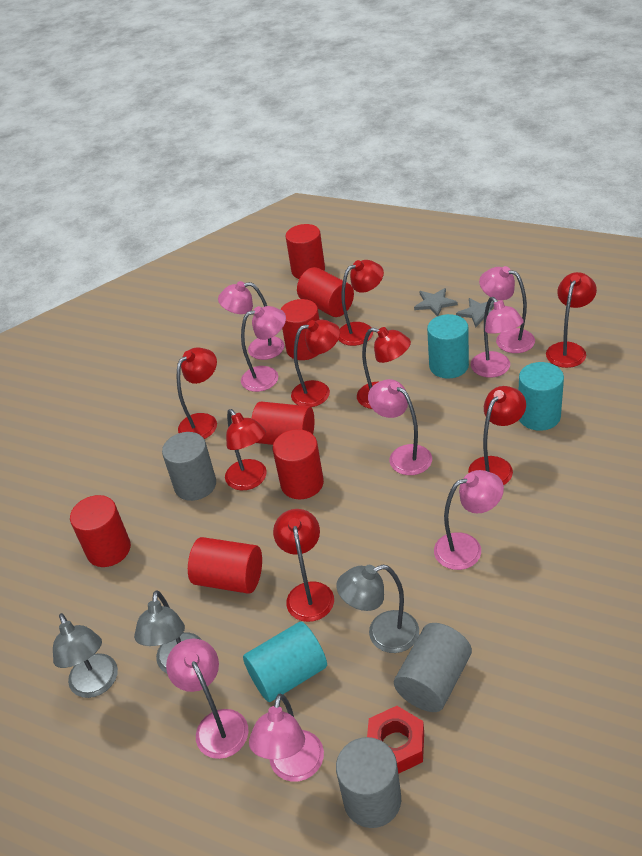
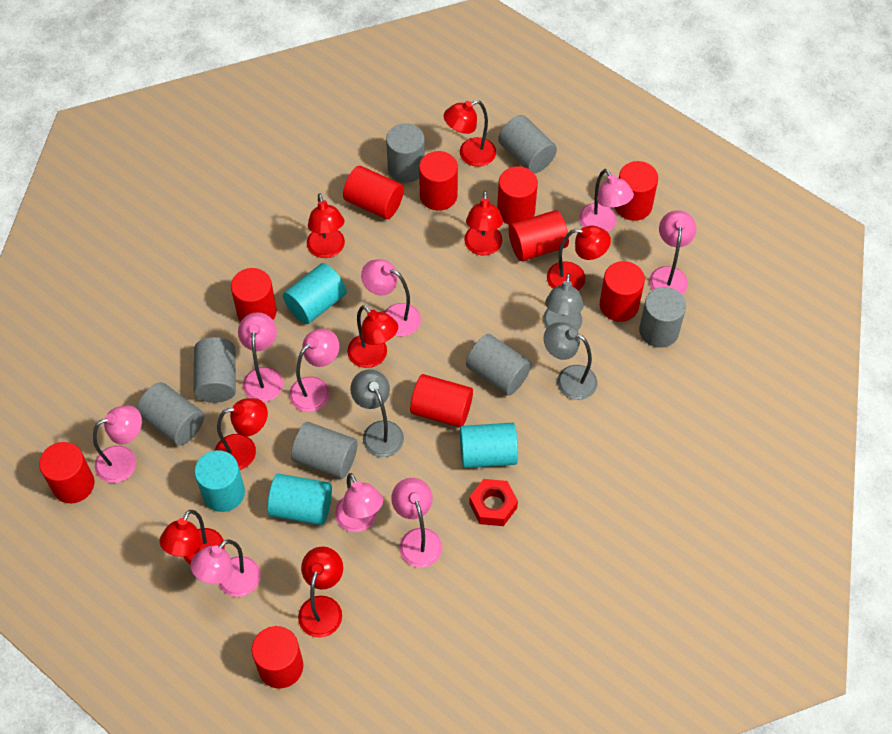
grey cylinder: [162,432,216,501] [336,737,401,828] [394,623,472,712] = 3 -> [137,382,204,446] [194,337,236,403] [291,422,358,479] [386,123,425,183] [466,334,532,396] [498,115,557,174] [639,287,686,348] = 7
grey star: [414,288,458,317] [456,298,494,328] = 2 -> none = 0
pink lamp: [166,639,248,759] [218,281,284,360] [241,306,286,392] [249,694,324,782] [368,379,432,475] [434,470,504,570] [471,297,524,378] [479,266,535,353] = 8 -> [93,405,142,483] [191,539,261,597] [238,312,283,402] [289,328,339,412] [335,473,383,532] [361,259,421,337] [391,478,442,568] [579,169,634,232] [649,210,696,295] = 9
red cylinder: [70,495,131,567] [188,537,262,594] [251,402,314,445] [273,429,324,499] [281,299,319,360] [286,224,325,279] [297,267,354,317] = 7 -> [39,442,94,503] [231,268,277,322] [252,626,303,688] [343,166,404,219] [410,374,473,428] [419,151,458,211] [497,166,538,225] [509,210,569,261] [600,261,645,322] [615,161,658,221] = 10
turquoise cylinder: [243,622,327,702] [427,314,469,379] [519,362,564,431] = 3 -> [194,450,245,512] [268,474,332,525] [283,263,347,324] [460,423,518,468] = 4

